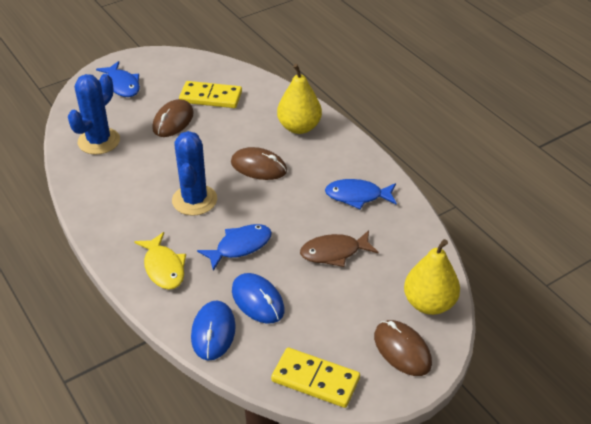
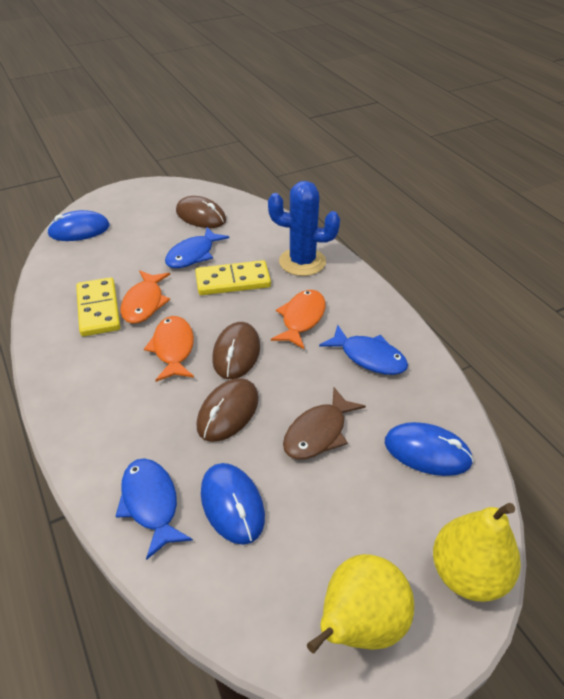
blue cactus: [68,74,120,155] [172,131,217,216] = 2 -> [268,181,340,276] = 1
blue mouse: [191,301,236,361] [232,273,285,324] = 2 -> [47,210,110,241] [201,463,265,545] [385,422,474,476] = 3
orange fish: none = 0 -> [121,270,170,324] [144,316,194,382] [271,290,326,350] = 3
yellow fish: [134,232,186,290] = 1 -> none = 0

